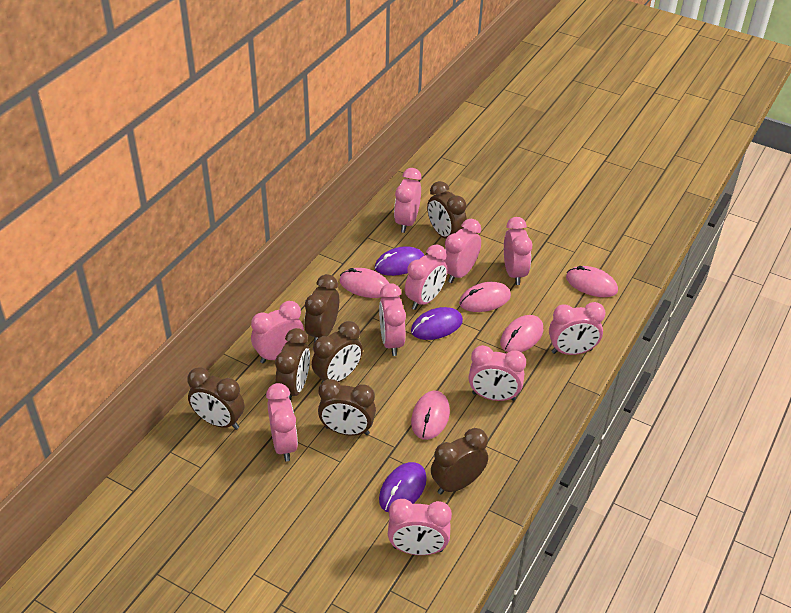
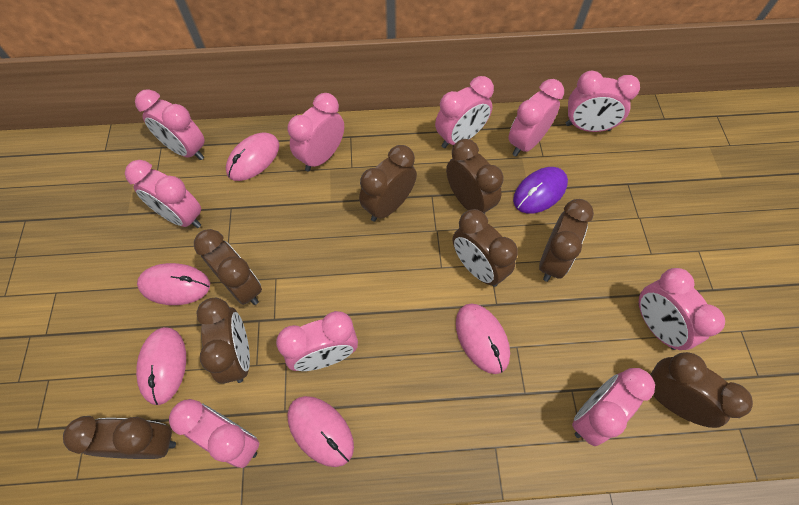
brown clock: [187,367,244,430] [275,328,310,400] [304,274,339,343] [312,321,363,382] [318,379,376,436] [427,181,467,239] [431,428,488,495] = 7 -> [63,416,176,459] [194,229,262,305] [196,298,250,384] [359,145,417,222] [446,139,504,214] [453,209,518,287] [539,199,594,282] [650,352,753,428] = 8
purple mouse: [375,246,424,276] [379,462,427,512] [411,307,463,340] = 3 -> [513,167,568,214] = 1

